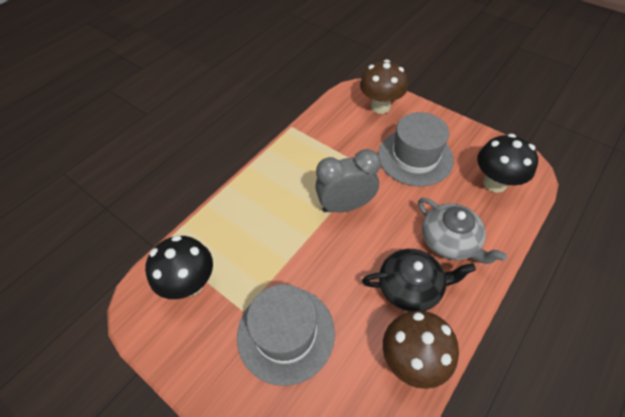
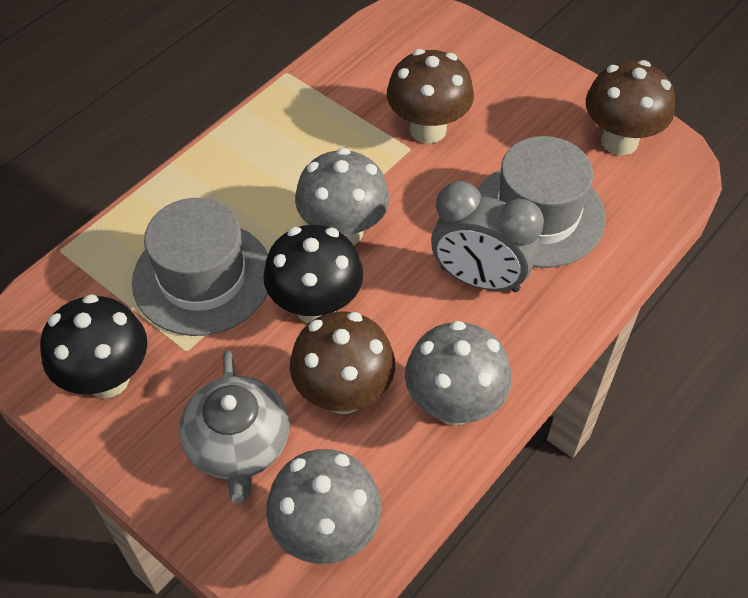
black teapot: [362,249,476,312] = 1 -> none = 0
brown mushroom: [360,60,408,114] [383,310,459,389] = 2 -> [290,312,395,414] [387,49,474,144] [586,60,675,155] = 3
grey mushroom: none = 0 -> [266,449,382,564] [295,148,390,246] [405,321,512,425] = 3

